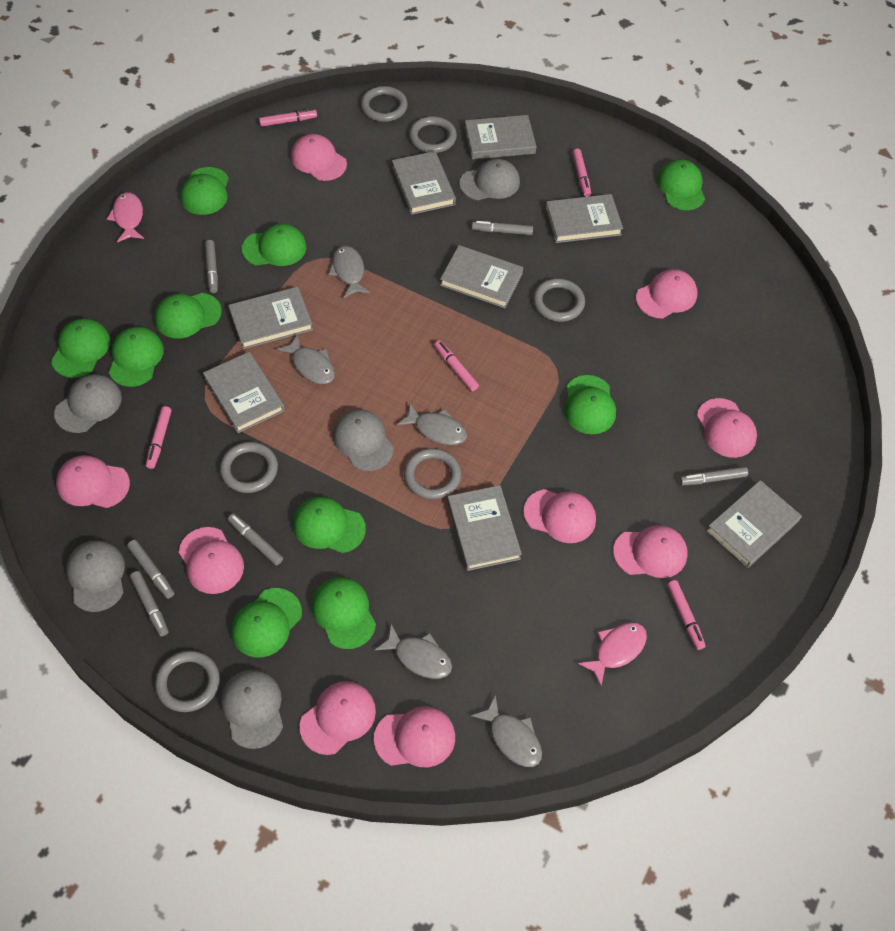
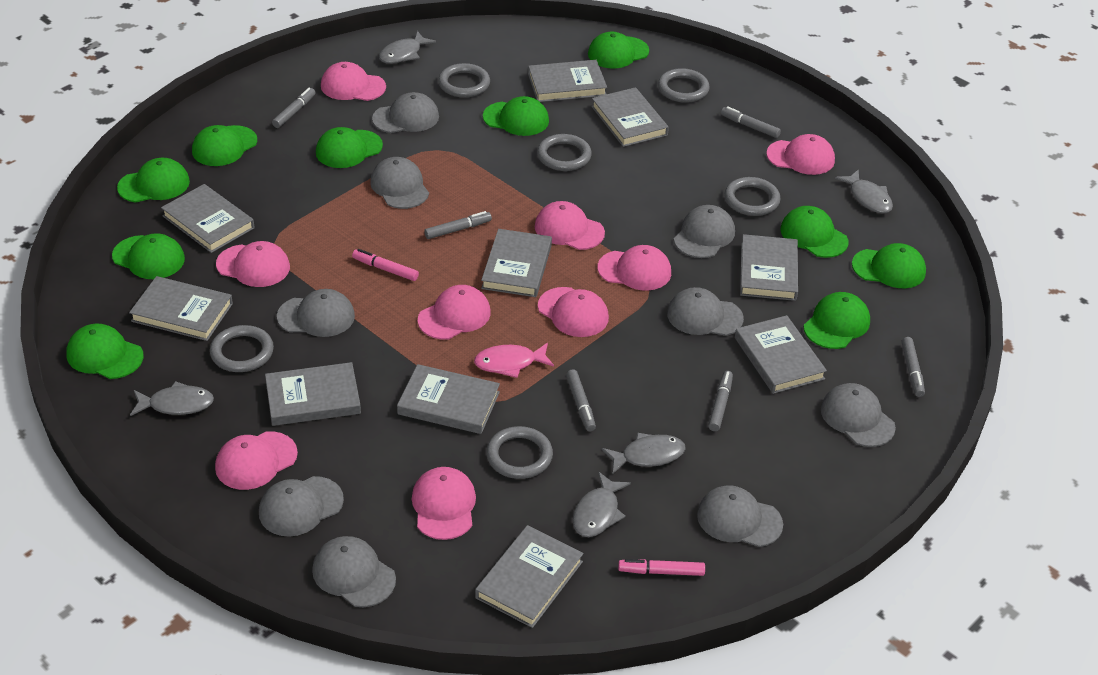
grey book: [203,352,285,433] [228,287,313,349] [392,151,456,215] [440,245,523,308] [447,485,522,571] [464,115,537,159] [545,194,623,243] [706,480,802,568] = 8 -> [129,276,233,341] [161,184,254,253] [265,362,361,426] [397,364,500,434] [475,525,584,628] [481,229,552,297] [528,60,607,102] [591,87,669,147] [735,315,827,394] [740,234,798,301] = 10
grey cap: [54,374,122,433] [66,540,125,612] [221,670,283,749] [333,409,394,471] [459,159,520,200] = 5 -> [259,476,344,537] [277,289,355,337] [312,536,396,607] [370,157,429,209] [372,92,439,133] [667,287,744,336] [674,205,735,258] [697,485,783,547] [821,383,896,447] = 9
pink fish: [107,192,144,242] [578,622,647,686] = 2 -> [474,343,554,378] = 1
pink marker: [146,406,171,469] [259,109,317,127] [434,340,479,391] [572,149,591,197] [667,580,706,650] = 5 -> [352,249,419,281] [618,559,705,576] = 2

